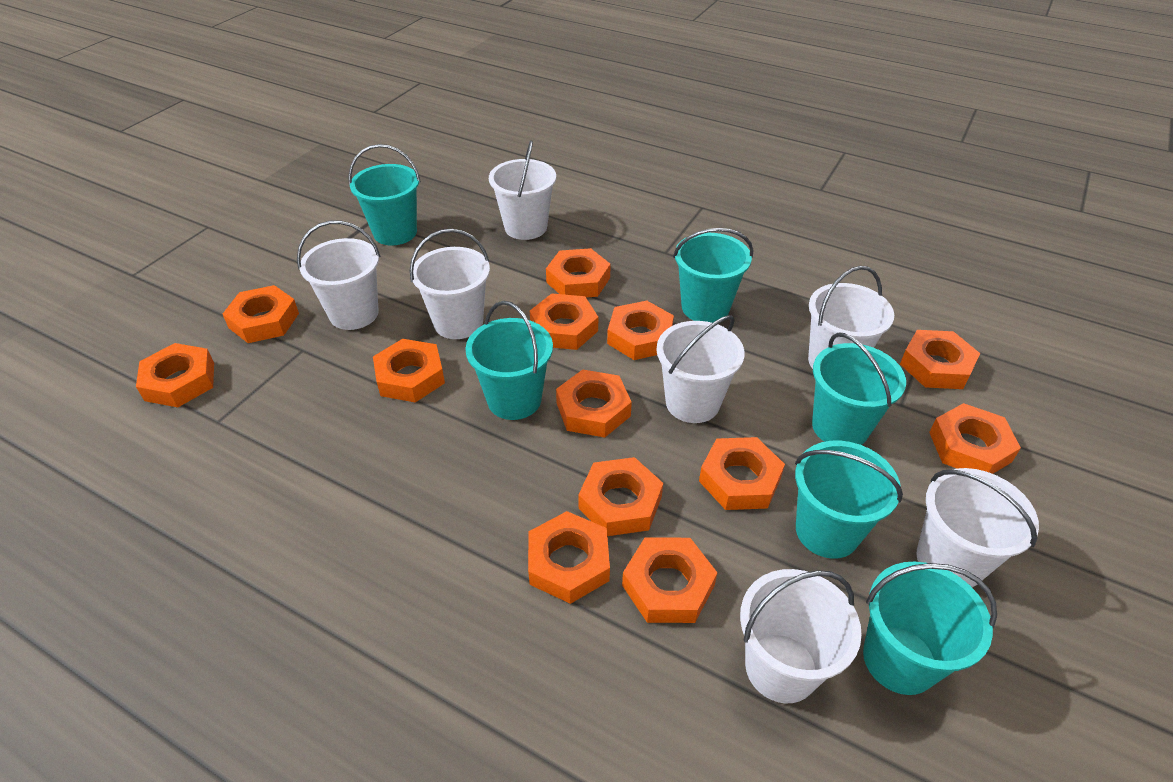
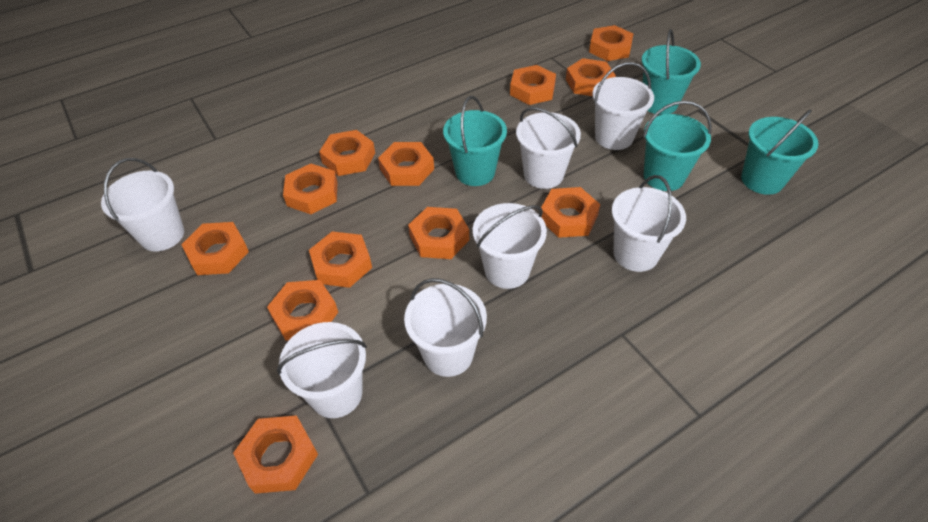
orange nut: [136,343,214,407] [223,285,299,343] [373,339,445,403] [528,511,610,604] [530,294,598,350] [546,248,611,297] [556,369,632,438] [578,457,663,536] [607,301,674,360] [622,537,718,623] [699,437,785,510] [900,330,980,389] [929,403,1021,474] = 13 -> [181,222,249,275] [233,415,318,494] [267,280,338,341] [283,164,338,214] [309,231,372,288] [319,130,375,176] [378,142,434,186] [408,207,469,259] [510,65,556,105] [541,187,600,238] [566,58,616,96] [589,25,633,61] = 12
turquoise bucket: [348,144,421,245] [465,301,553,420] [673,228,753,323] [795,441,903,559] [812,332,906,445] [863,562,997,695] = 6 -> [443,96,507,186] [642,29,701,115] [643,101,712,191] [741,109,819,195] = 4

